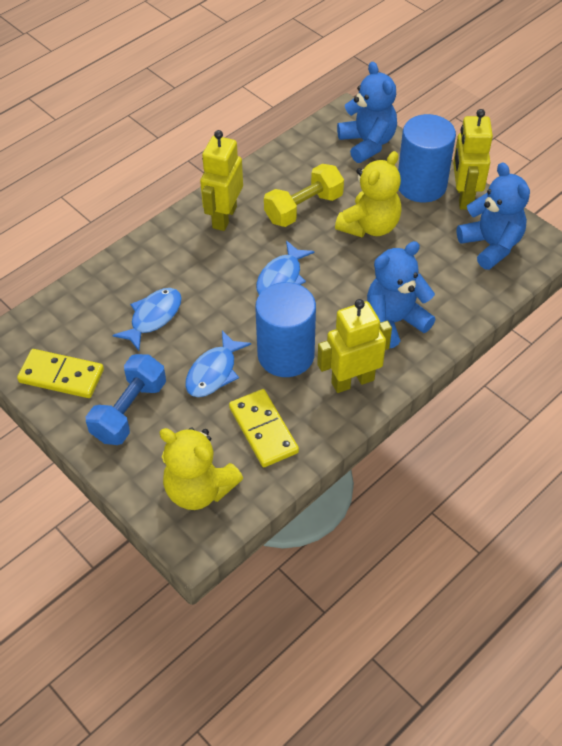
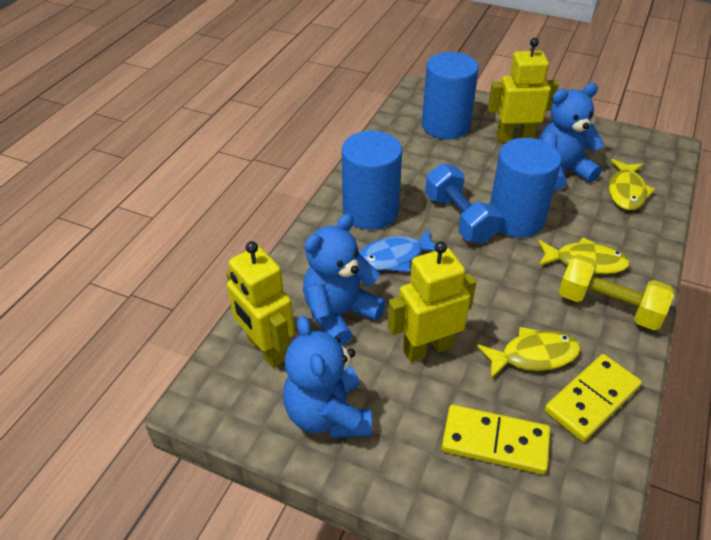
blue cylinder: [255,282,316,377] [398,114,456,202] = 2 -> [342,131,402,230] [422,52,479,139] [490,138,561,238] = 3
blue fish: [112,288,182,351] [185,330,251,397] [256,241,315,295] = 3 -> [359,229,435,272] = 1
yellow fish: none = 0 -> [477,327,581,379] [538,237,630,274] [609,159,656,210] = 3
yellow teddy bear: [159,428,243,510] [335,151,402,237] = 2 -> none = 0

